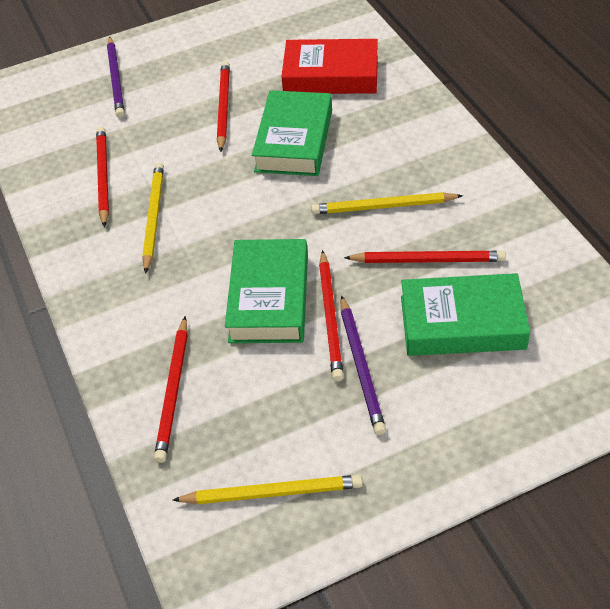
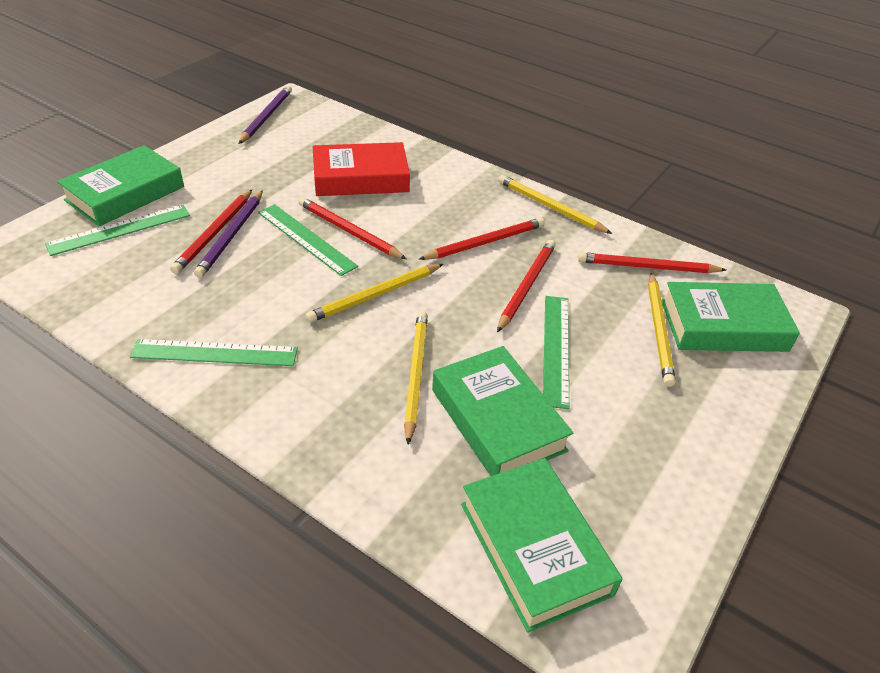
green book: [225,239,308,343] [252,90,332,176] [401,273,530,356] = 3 -> [57,145,184,226] [432,346,573,476] [461,458,622,633] [662,282,800,352] = 4
green ruler: none = 0 -> [45,205,190,256] [130,339,298,366] [258,204,358,276] [543,296,569,409] = 4
yellow pencil: [142,162,164,274] [173,475,363,504] [311,192,463,214] = 3 -> [305,264,443,323] [404,311,428,445] [498,175,612,234] [648,273,676,387] = 4

